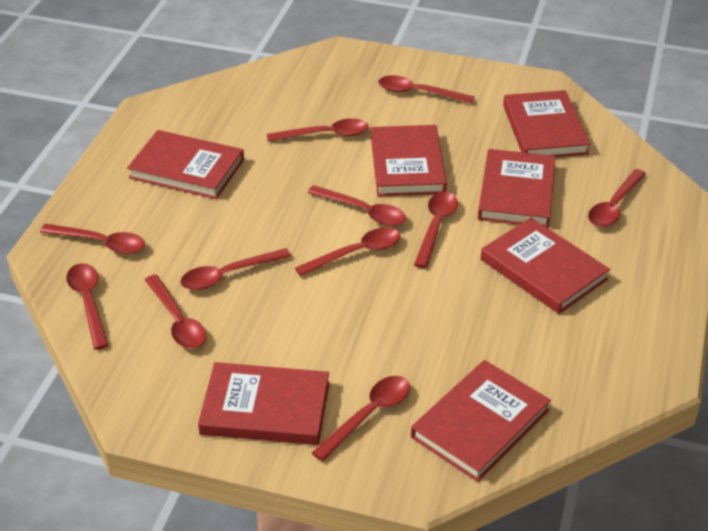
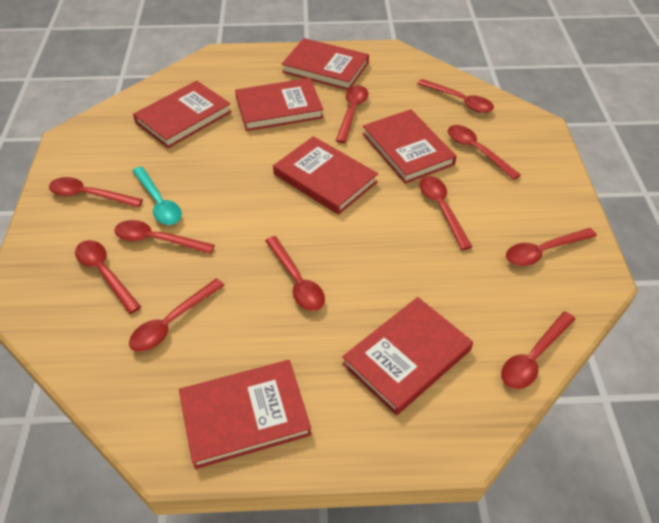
turquoise spoon: none = 0 -> [132,166,182,225] = 1

